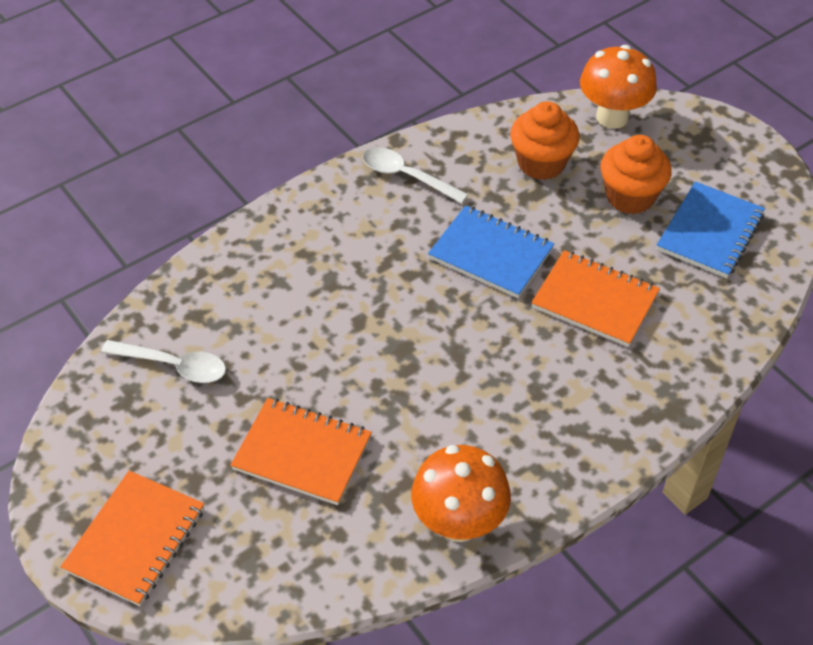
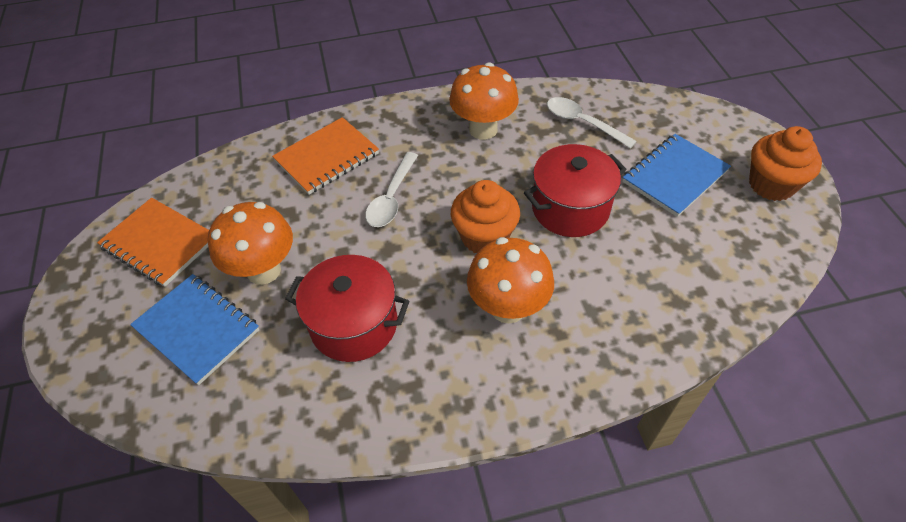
orange mushroom: [411,445,511,542] [580,45,657,129] = 2 -> [208,202,293,285] [449,62,519,140] [467,237,554,324] = 3
orange notebook: [60,471,204,606] [230,398,372,505] [531,250,660,347] = 3 -> [97,197,209,287] [272,117,379,195] = 2
red pot: none = 0 -> [285,255,409,362] [524,144,627,237] = 2

